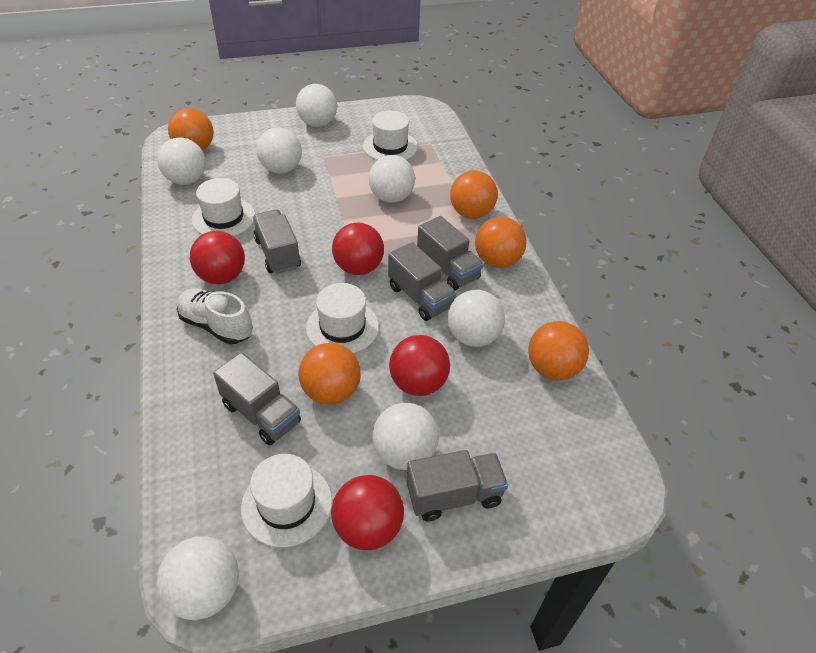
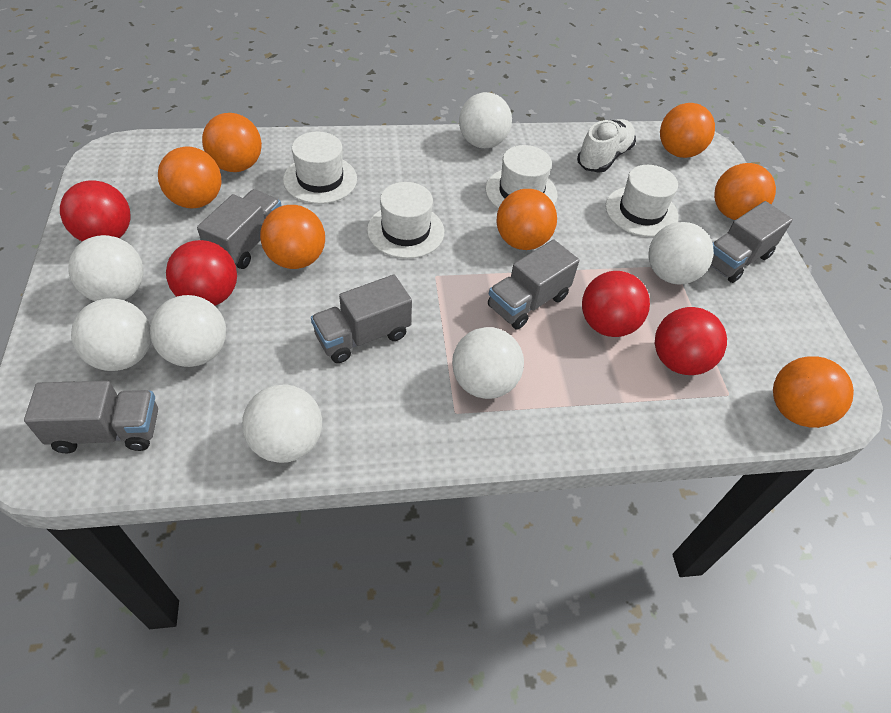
orange ball: [168,108,214,151] [298,343,361,405] [450,170,498,219] [475,217,527,268] [528,321,589,380] = 5 -> [158,147,221,208] [202,113,262,172] [260,205,325,269] [496,189,557,250] [660,103,715,158] [714,163,776,220] [773,356,854,428] = 7

